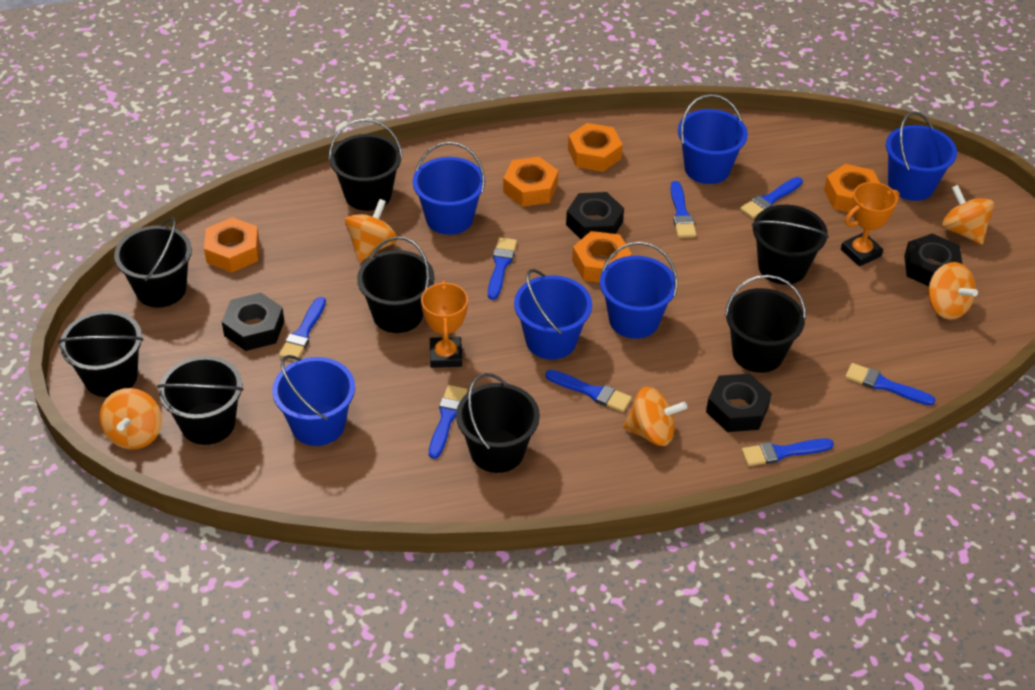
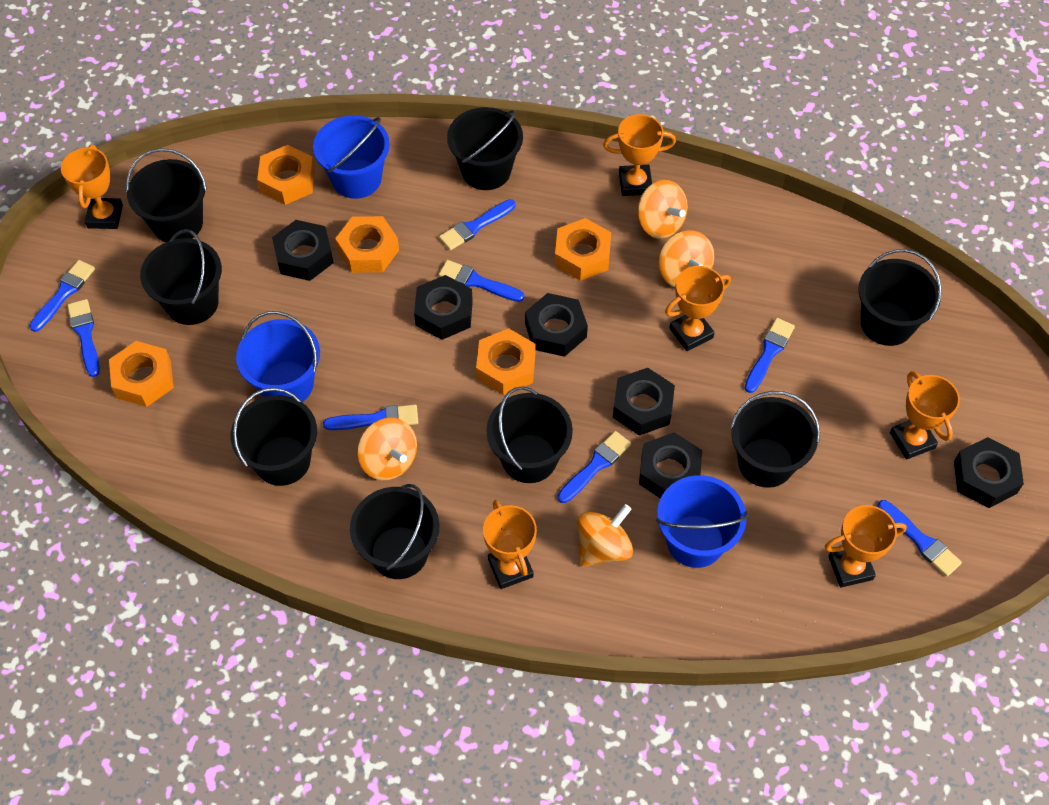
black nut: [222,293,284,351] [566,192,624,239] [706,373,772,432] [904,233,962,286] = 4 -> [272,220,334,281] [414,275,473,340] [525,293,588,357] [613,368,675,436] [639,432,702,499] [954,437,1024,508] = 6
blue bucket: [272,355,355,446] [413,142,485,235] [514,269,592,360] [600,242,678,339] [678,94,748,184] [886,111,957,201] = 6 -> [236,311,320,402] [313,115,390,199] [656,475,748,568] = 3
orange spinning top: [100,388,162,449] [345,199,397,262] [623,387,687,446] [928,262,978,320] [942,185,994,245] = 5 -> [357,418,417,480] [577,504,633,567] [638,180,688,239] [659,230,714,287] = 4
orange trophy: [421,281,468,368] [841,182,900,267] = 2 -> [61,145,123,229] [483,500,537,589] [603,114,676,196] [665,266,731,351] [825,505,907,588] [890,371,960,459] = 6

